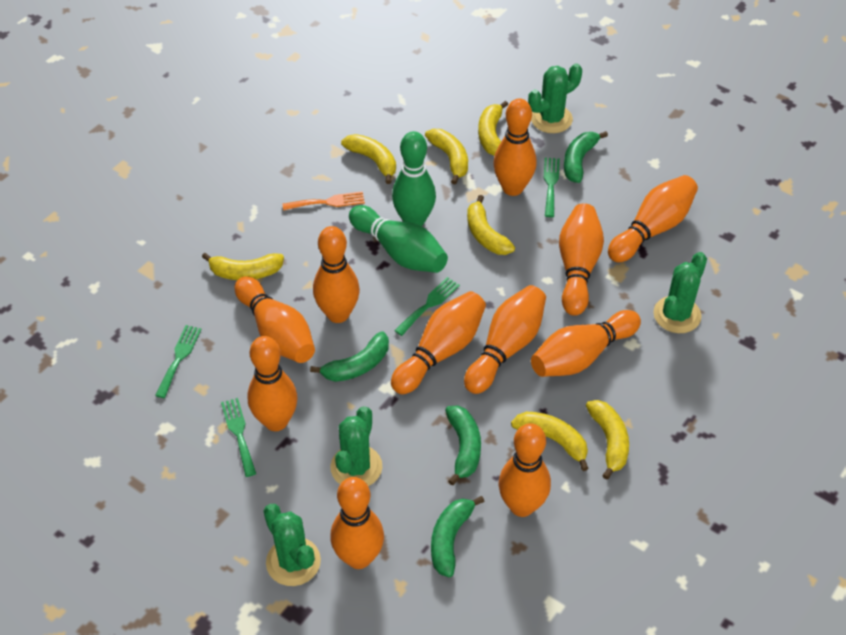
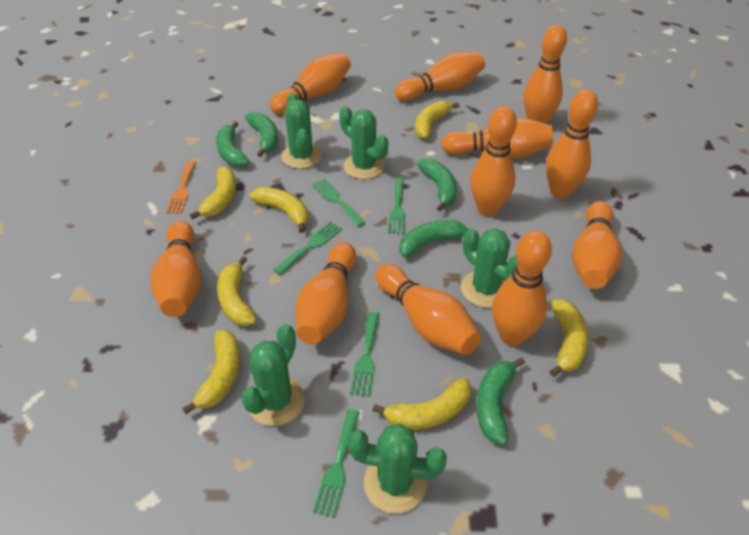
green banana: [310,332,389,382] [431,496,485,577] [445,405,481,486] [564,131,608,183] = 4 -> [216,121,250,167] [245,112,278,157] [399,220,477,257] [417,158,457,212] [476,357,525,445] = 5
green bowling pin: [349,205,448,273] [392,131,436,226] = 2 -> none = 0
green cactus: [264,504,321,586] [330,406,382,486] [528,63,582,133] [653,252,707,333] = 4 -> [241,324,305,426] [281,93,322,169] [339,106,389,179] [347,423,447,513] [461,228,517,308] = 5
green fork: [155,325,202,398] [221,398,256,477] [394,277,460,336] [544,158,560,217] = 4 -> [274,221,342,275] [312,178,366,227] [313,409,360,518] [350,312,379,397] [388,177,405,234] = 5

